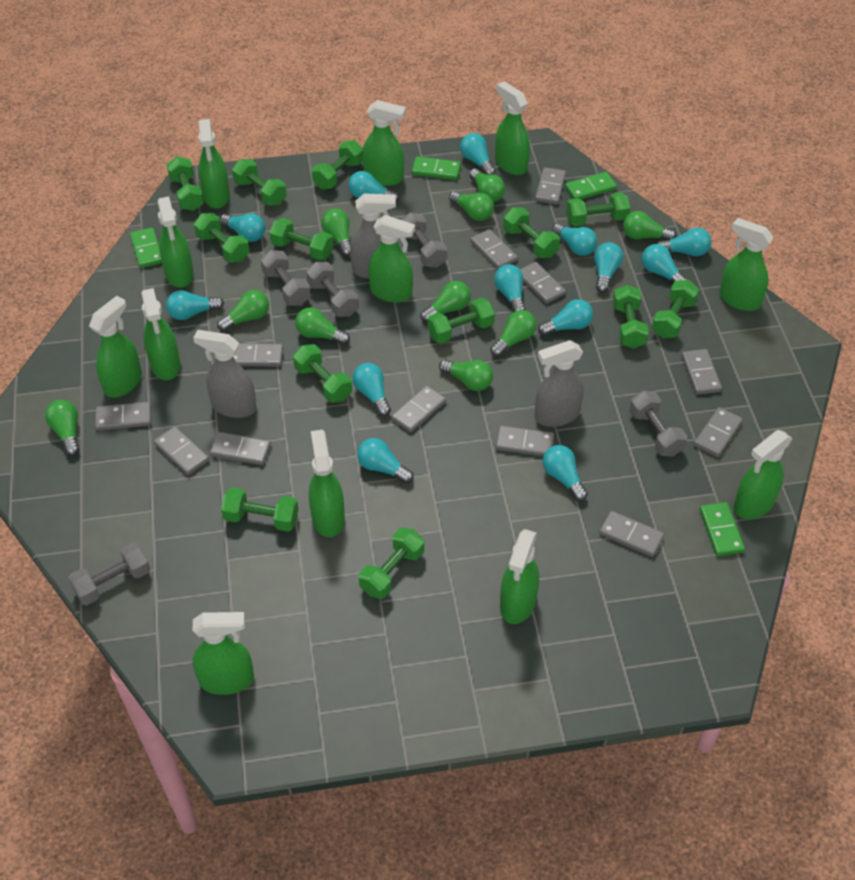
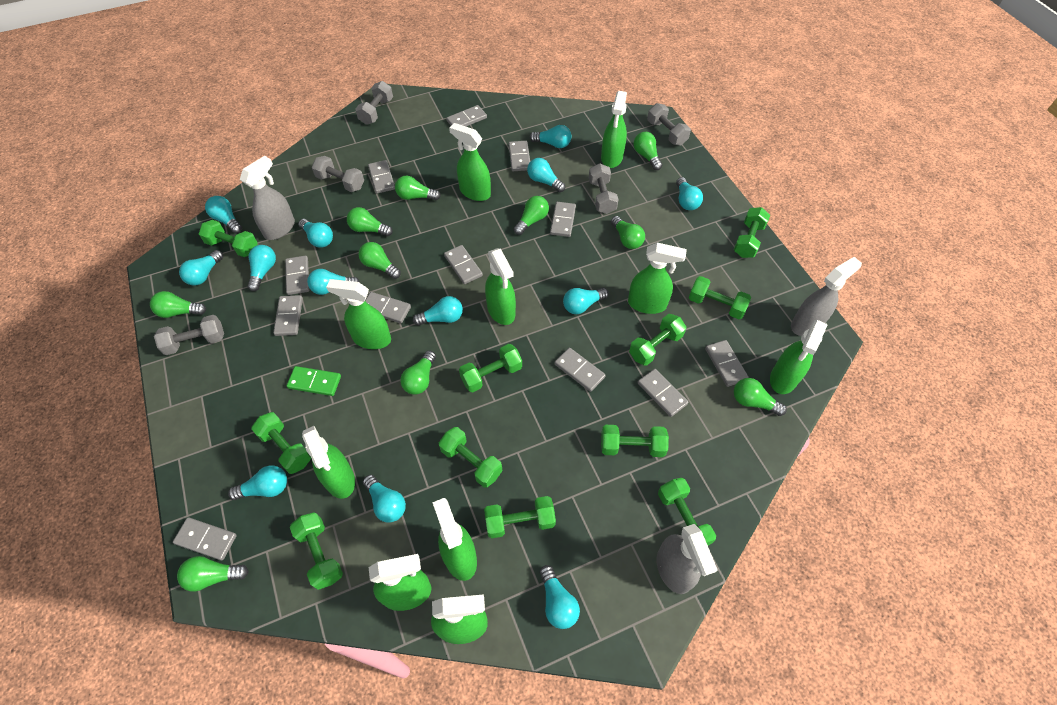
green domino: [130,228,162,268] [412,156,461,180] [565,172,617,199] [700,502,745,556] = 4 -> [287,366,341,396] = 1
green dumbbell: [167,156,204,211] [194,213,250,263] [221,487,299,532] [232,159,287,206] [269,218,334,261] [293,344,352,403] [312,140,363,189] [359,527,424,599] [427,298,495,344] [503,207,560,258] [566,193,630,226] [613,285,649,349] [652,280,699,338] = 13 -> [199,220,258,257] [251,412,311,474] [290,512,343,590] [439,427,502,488] [459,344,522,392] [484,496,556,538] [601,425,669,457] [629,314,686,366] [658,478,716,545] [689,276,751,319] [734,207,770,258] = 11
green spray bottle: [89,296,142,398] [141,288,181,380] [158,196,194,288] [192,612,254,695] [198,119,230,209] [309,430,345,537] [362,100,406,186] [368,215,415,303] [495,81,530,175] [500,529,539,624] [719,218,773,311] [734,430,793,519] = 12 -> [302,426,355,499] [326,279,391,349] [369,554,431,611] [431,594,488,644] [432,498,477,581] [449,123,491,201] [485,248,516,325] [601,91,627,168] [628,242,687,314] [770,319,827,394] = 10

